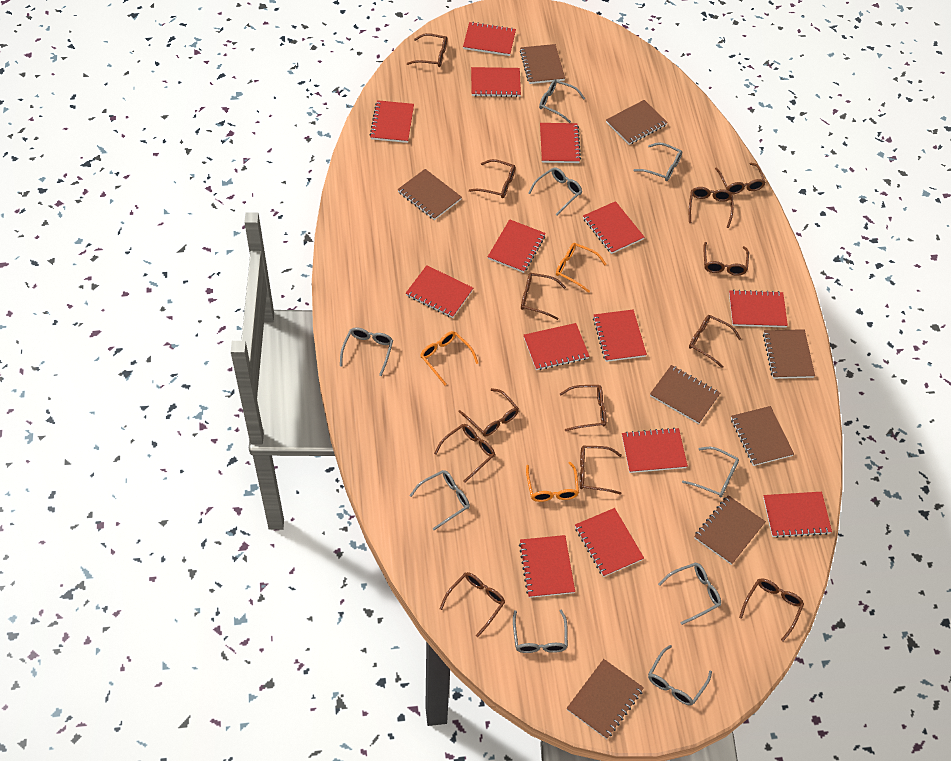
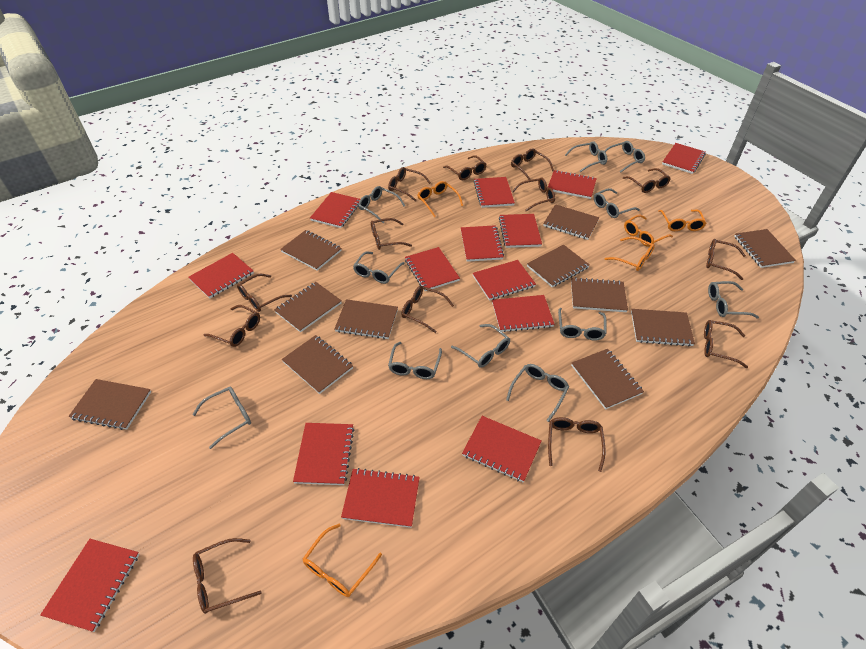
brown notebook: [398,169,462,220] [520,44,565,84] [567,659,644,739] [606,100,668,145] [650,365,720,424] [694,495,766,565] [731,406,794,466] [763,329,815,379] = 8 -> [68,379,151,430] [274,282,342,333] [280,230,342,271] [282,335,353,394] [334,299,398,339] [527,245,590,287] [543,204,599,240] [571,277,628,312] [571,349,644,410] [631,309,695,346] [734,229,796,268] = 11
grey glasses: [340,327,393,376] [409,470,470,530] [513,610,568,653] [528,167,582,215] [539,79,585,123] [634,143,682,181] [648,645,712,706] [658,562,721,625] [682,447,739,497] = 9 -> [192,387,251,449] [353,252,405,284] [358,186,405,223] [388,342,442,379] [451,324,510,368] [506,364,569,422] [558,308,607,341] [565,141,607,172] [594,188,640,218] [605,141,645,173] [708,281,759,319] = 11
orange glasses: [420,331,478,385] [526,462,579,502] [556,243,606,293] = 3 -> [303,524,382,597] [417,181,463,218] [604,237,655,271] [624,215,673,247] [658,210,707,231] = 5

